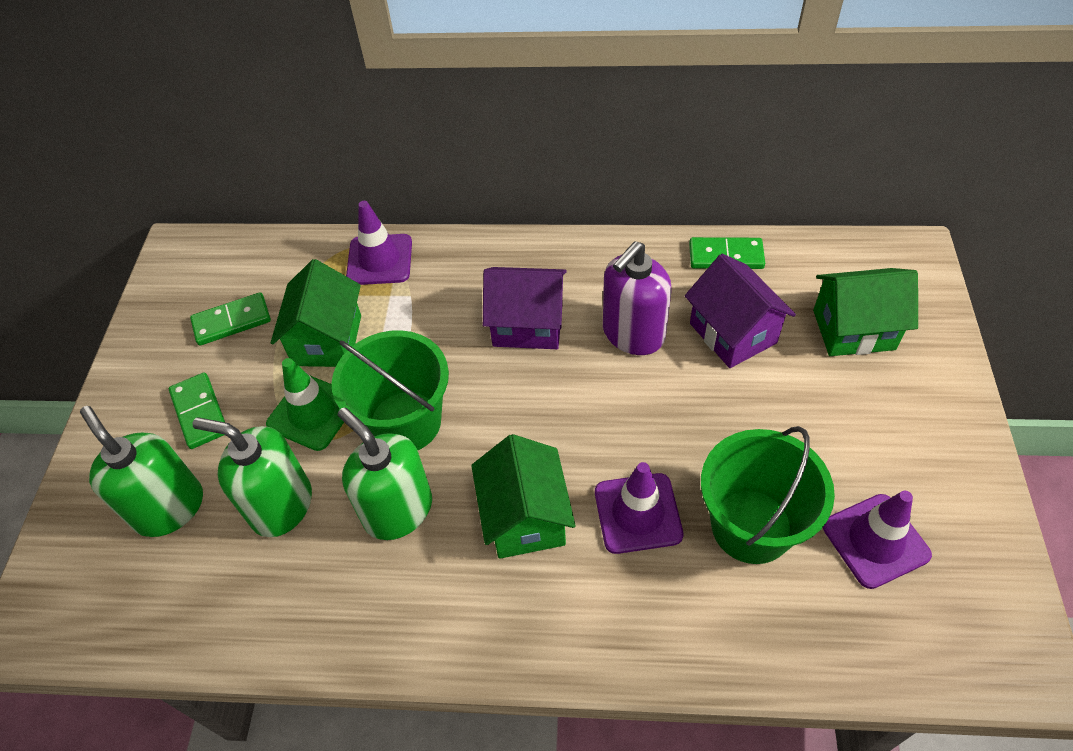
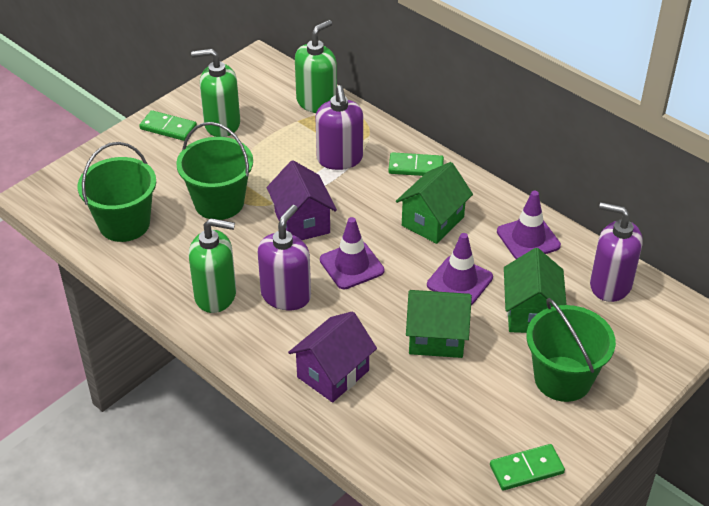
green bucket: [332,330,449,450] [701,426,835,564] = 2 -> [78,142,156,242] [176,122,253,220] [526,298,616,402] = 3
green traffic cone: [266,358,344,451] = 1 -> none = 0
purple soap dispenser: [603,241,672,355] = 1 -> [258,205,311,310] [315,85,363,170] [590,202,643,302] = 3

